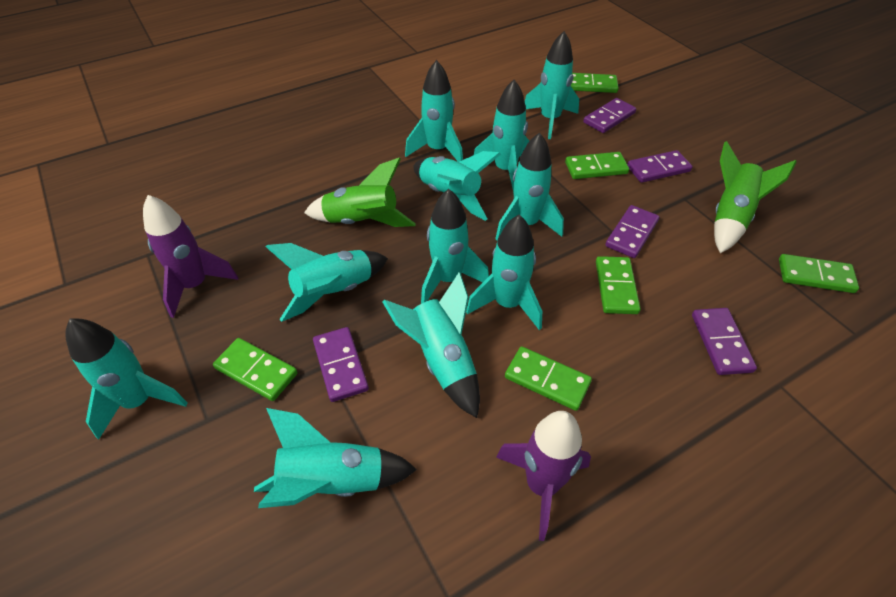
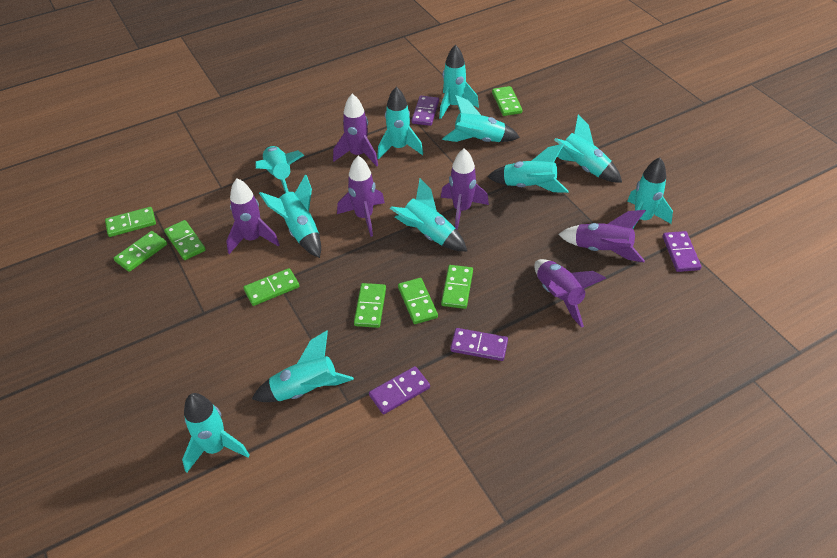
green domino: [213,338,298,401] [505,346,592,411] [565,152,629,179] [571,73,619,93] [596,256,641,314] [779,254,859,293] = 6 -> [105,207,156,237] [114,231,167,272] [164,220,206,260] [243,268,299,306] [354,283,386,328] [398,278,438,324] [441,265,473,309] [492,86,522,116] = 8
green rocket: [304,158,416,227] [714,141,797,253] = 2 -> none = 0
purple domino: [313,327,369,402] [583,98,636,133] [605,205,659,258] [627,150,693,183] [692,308,757,375] = 5 -> [369,366,430,414] [412,96,439,126] [450,328,508,361] [663,231,701,272] = 4
purple rocket: [143,195,238,318] [496,411,591,541] = 2 -> [226,178,280,254] [333,94,378,166] [337,156,385,237] [441,148,489,230] [534,259,606,328] [558,210,646,262] = 6

